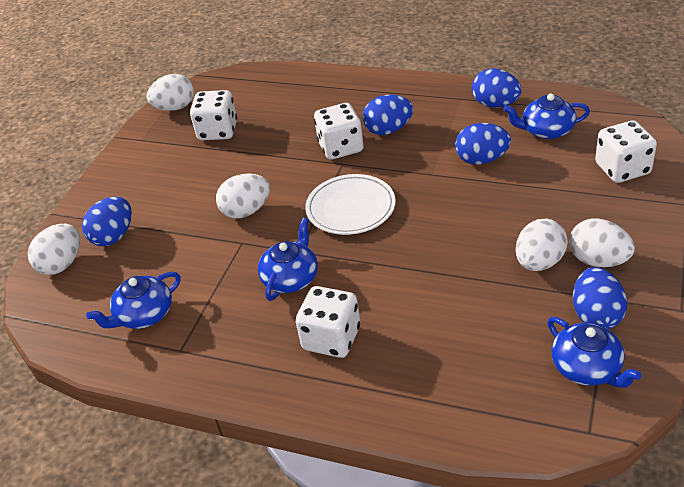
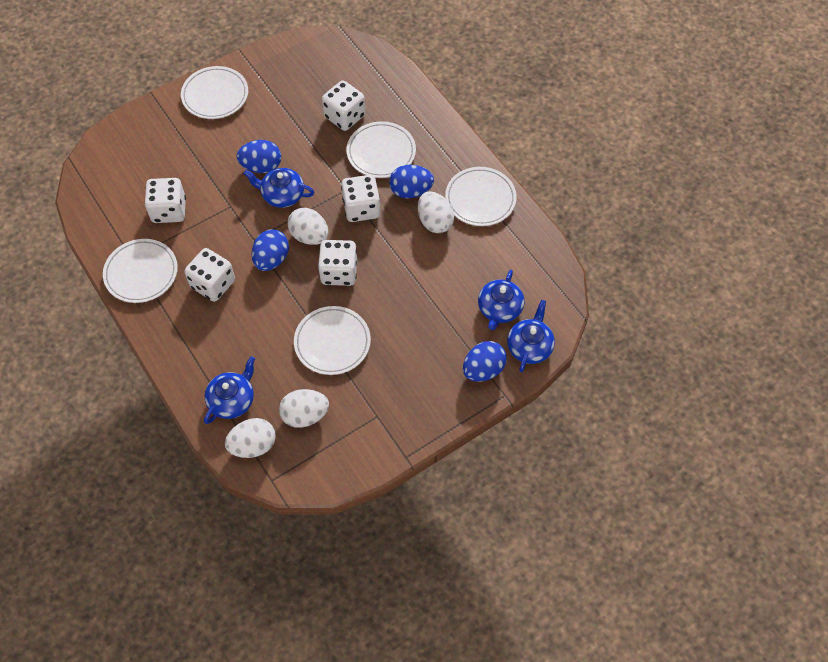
blue egg: [82,197,132,246] [362,95,413,135] [455,123,511,165] [472,68,522,108] [573,267,627,329] = 5 -> [236,140,281,173] [252,229,289,271] [389,165,434,199] [463,341,507,382] = 4
white dice: [190,90,237,140] [296,286,360,358] [314,103,364,160] [595,120,657,183] = 4 -> [144,178,186,223] [184,248,235,302] [318,240,357,286] [322,80,365,131] [341,175,380,222] = 5
white egg: [28,224,80,275] [147,74,194,111] [216,173,270,218] [516,219,568,271] [569,219,635,267] = 5 -> [225,418,276,458] [279,389,329,428] [288,208,329,245] [418,191,454,233] = 4
white plate: [305,174,396,235] = 1 -> [103,239,178,303] [181,66,248,119] [294,306,371,375] [346,121,416,178] [445,167,517,226] = 5

